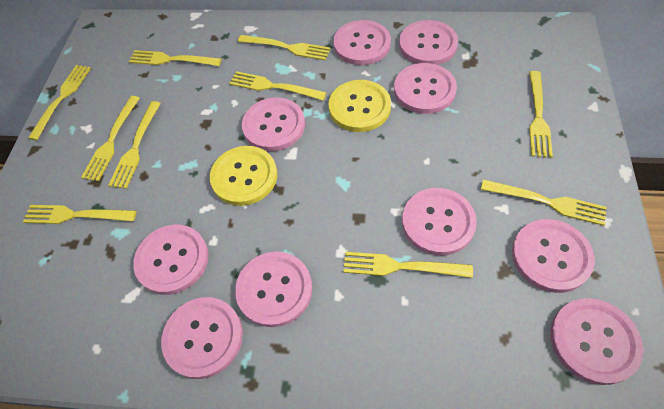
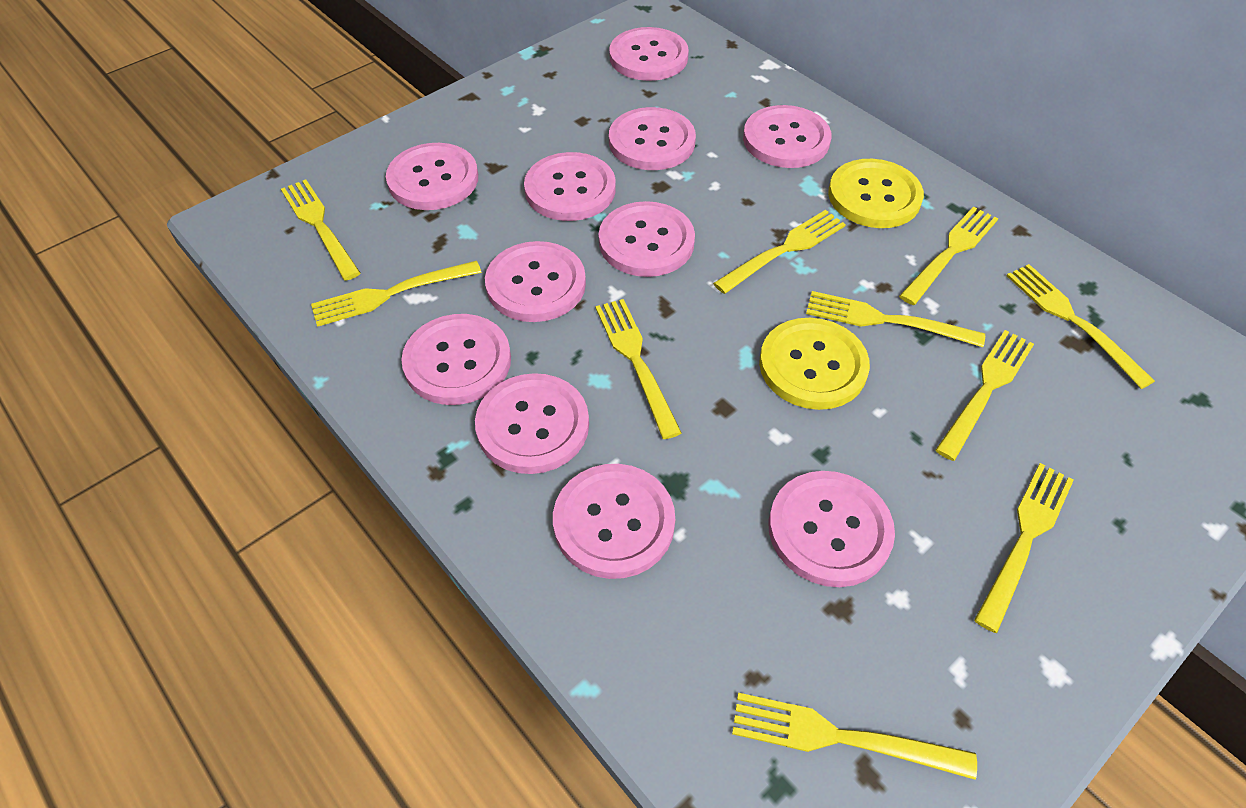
pink button: [133,225,209,295] [161,297,243,379] [235,252,312,327] [242,97,305,151] [333,20,391,65] [394,63,457,114] [399,20,458,65] [402,188,477,256] [512,219,595,293] [550,298,643,385] = 10 -> [386,143,478,210] [401,314,511,405] [475,373,589,474] [485,241,586,322] [524,152,616,221] [553,464,675,579] [599,201,695,277] [609,27,689,81] [609,107,696,170] [743,105,831,168] [769,471,895,587] = 11

